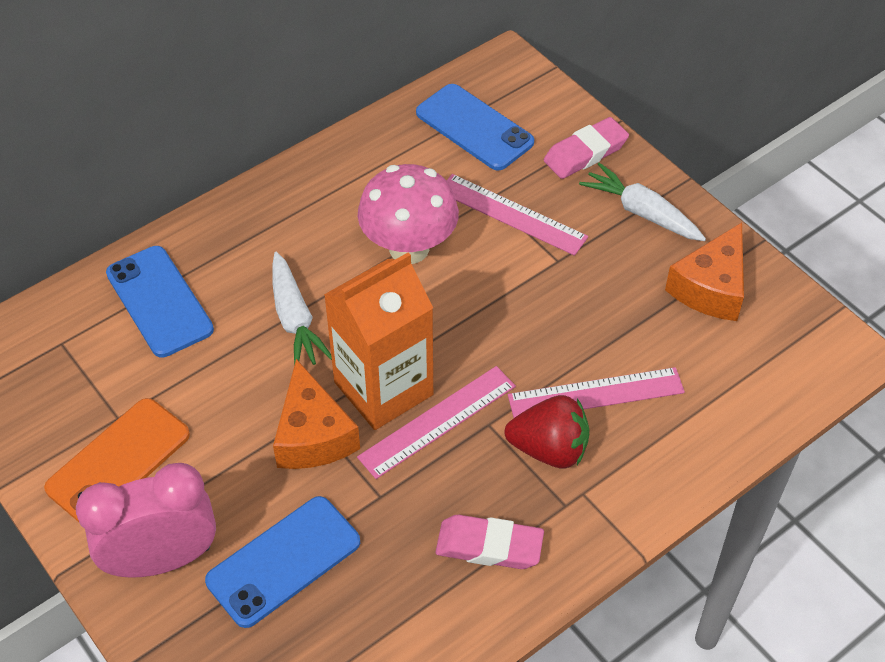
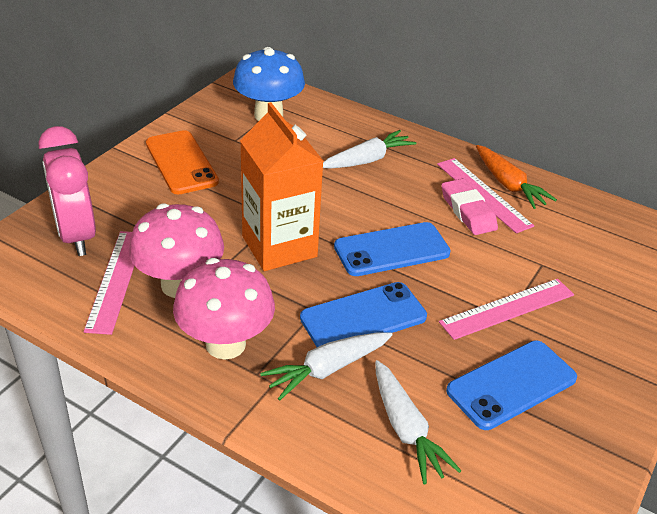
blue mushroom: none = 0 -> [233,47,305,121] = 1
orange carrot: none = 0 -> [476,145,557,209] = 1
orange cheese: [273,359,360,469] [665,223,744,321] = 2 -> none = 0
pink eraser: [436,515,544,569] [544,117,629,179] = 2 -> [442,179,498,235] = 1
pink mushroom: [358,164,459,264] = 1 -> [129,203,224,298] [173,258,275,359] = 2
red strawberry: [505,395,589,469] = 1 -> none = 0
white carrot: [272,252,332,365] [579,162,706,241] = 2 -> [260,332,393,400] [323,130,417,169] [375,360,461,484] = 3

